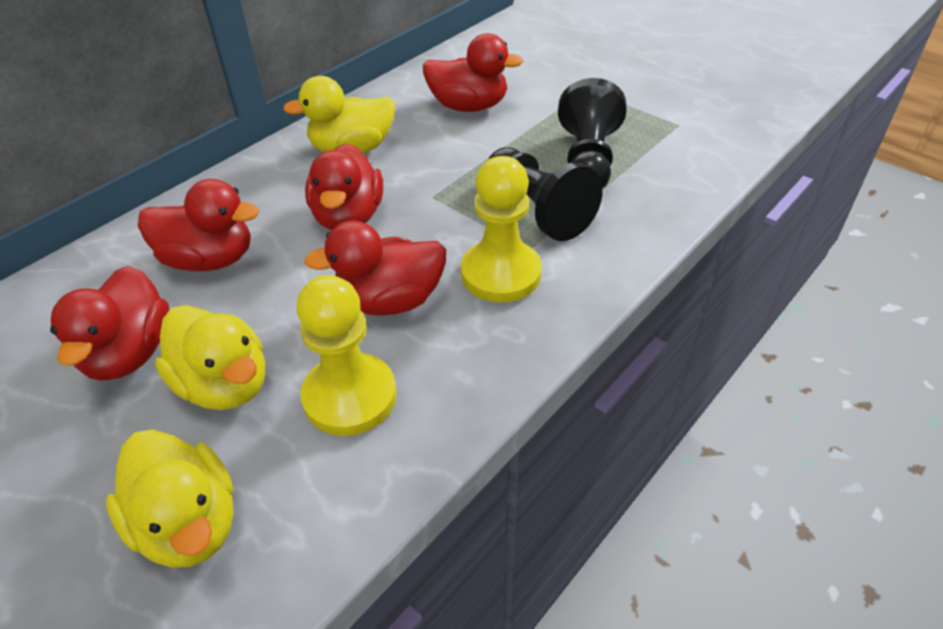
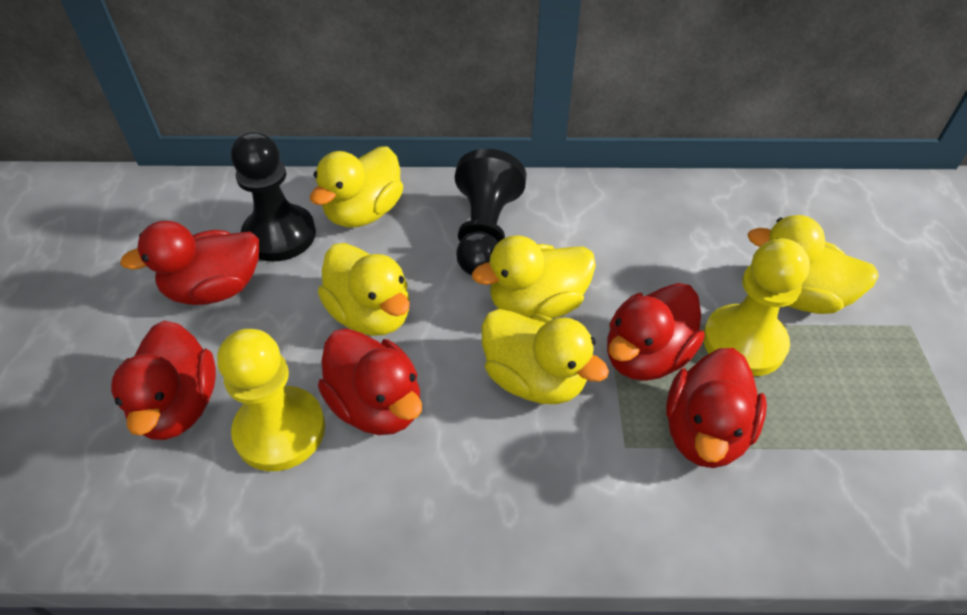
yellow duck: [106,429,234,568] [155,305,265,410] [283,76,395,153] = 3 -> [310,146,403,228] [318,243,410,336] [472,235,596,318] [481,309,609,404] [747,215,879,314] = 5

